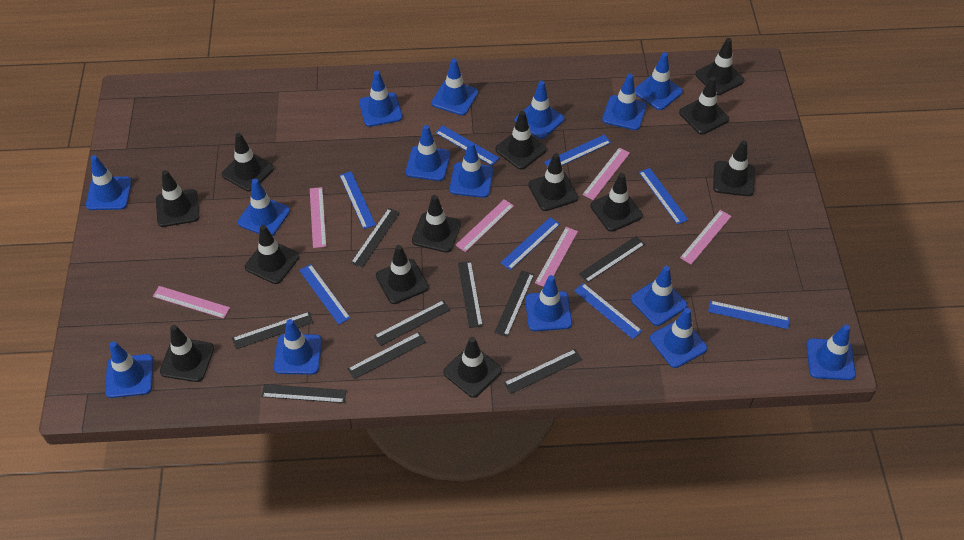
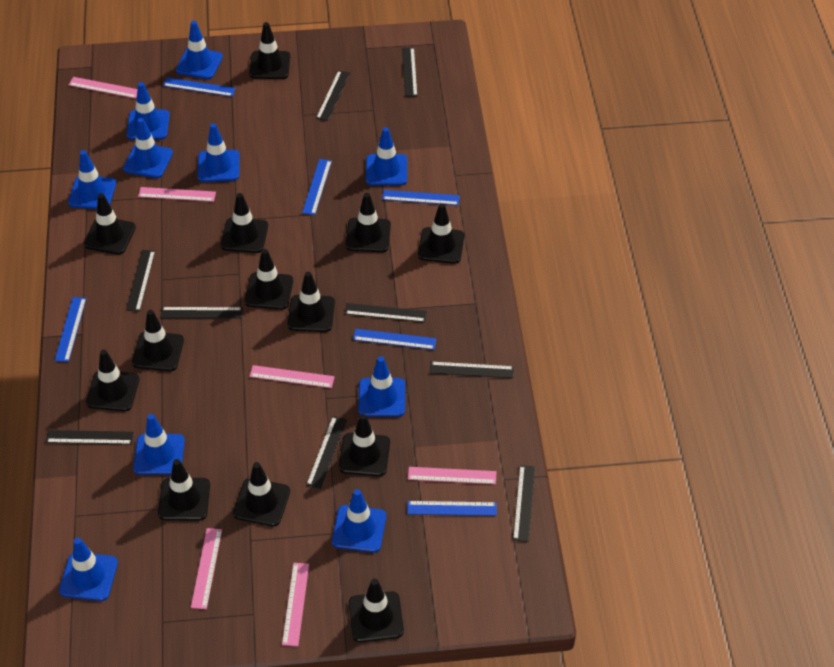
blue ruler: [299,264,350,325] [339,171,376,229] [435,125,499,166] [500,217,560,270] [544,134,611,167] [574,283,642,339] [639,168,688,225] [708,300,790,329] = 8 -> [54,297,86,362] [163,77,236,97] [302,159,332,215] [353,329,436,350] [382,190,460,205] [407,501,497,516] = 6
blue traffic cone: [86,155,132,210] [105,341,153,398] [238,179,290,236] [274,319,322,375] [359,71,402,127] [406,125,450,181] [431,59,478,116] [449,142,493,198] [515,81,564,139] [525,275,572,331] [602,74,647,130] [631,266,687,326] [635,52,683,110] [650,308,707,368] [806,324,856,380] = 15 -> [59,538,118,601] [68,150,116,209] [123,118,173,178] [126,82,170,140] [133,414,185,475] [176,21,223,79] [198,123,240,182] [332,489,386,553] [358,356,405,417] [366,127,407,185] = 10

